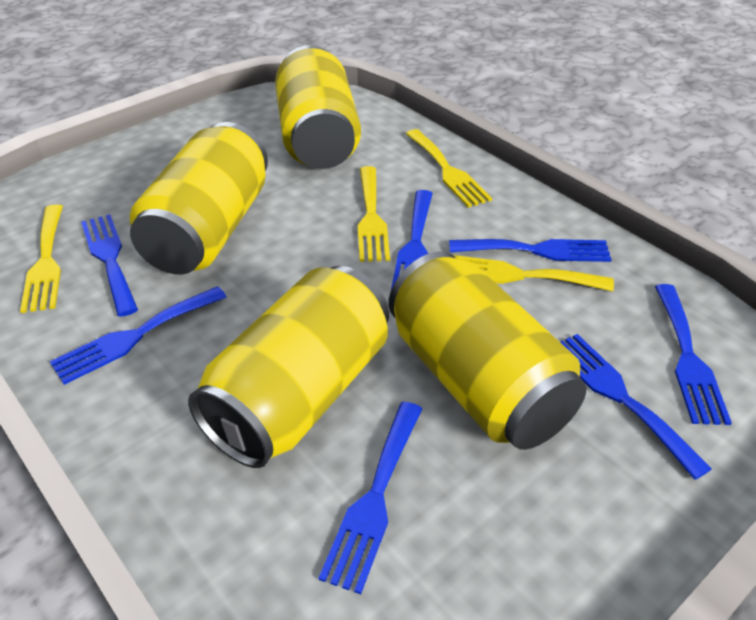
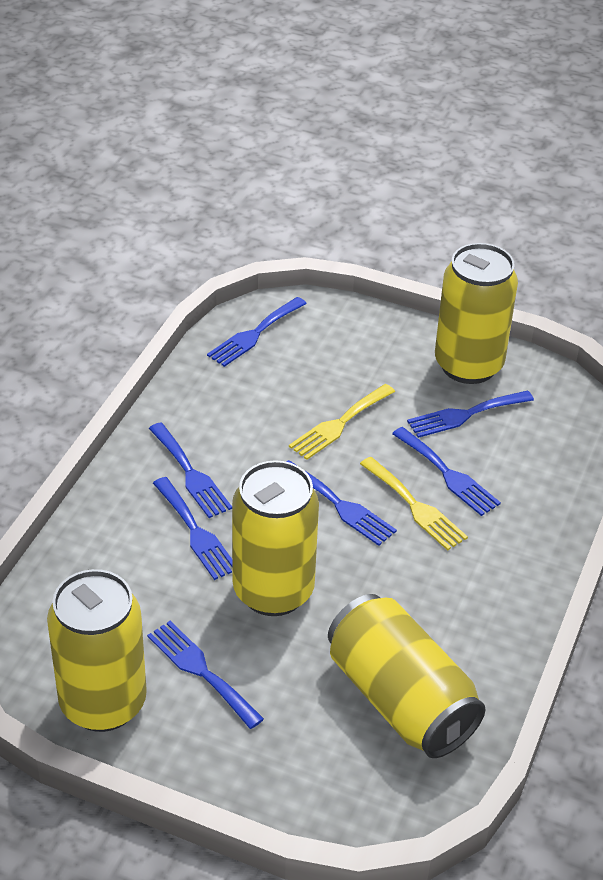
yellow fork: [20,204,63,313] [358,166,390,262] [406,129,492,208] [453,255,614,292] = 4 -> [289,384,395,460] [360,457,468,550] = 2

